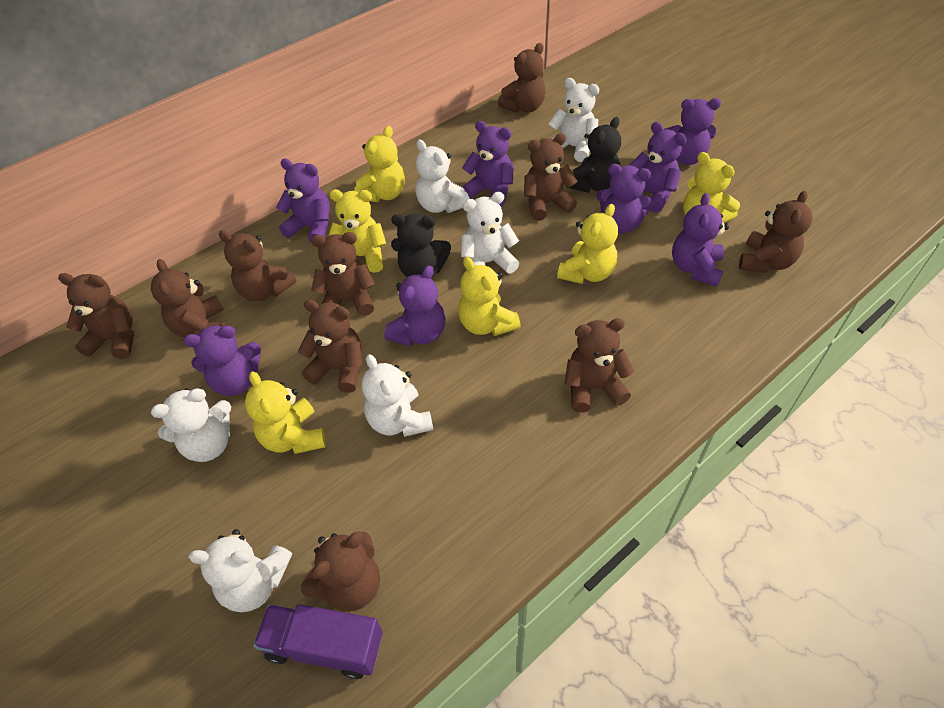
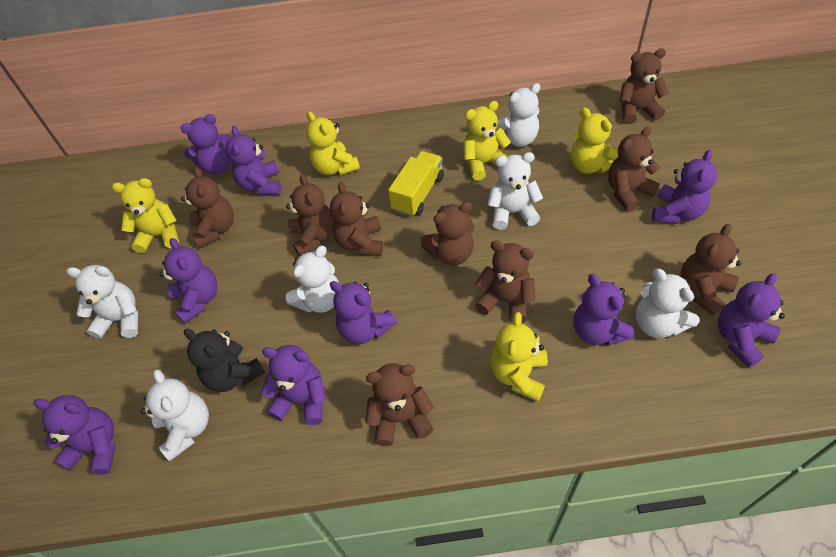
black teddy bear: [391,213,451,278] [569,117,621,193] = 2 -> [184,329,265,392] = 1
brown teddy bear: [58,273,134,359] [151,259,226,337] [219,230,296,301] [298,300,362,393] [301,531,380,612] [311,232,375,316] [498,43,545,113] [524,133,578,221] [564,318,634,412] [739,190,812,273] = 10 -> [181,167,234,248] [286,174,334,257] [330,182,383,256] [365,363,434,446] [421,202,474,265] [475,241,535,323] [608,127,660,212] [619,48,669,124] [681,224,741,316] = 9
purple teddy bear: [184,325,261,396] [276,159,330,243] [384,265,445,346] [462,121,514,207] [596,164,655,234] [629,122,687,213] [665,98,721,165] [672,193,729,287] = 8 -> [33,395,116,475] [159,238,217,324] [181,114,232,175] [226,126,281,195] [261,345,326,425] [330,281,397,344] [573,274,634,346] [652,150,717,224] [718,273,785,368] = 9
purple truck: [253,604,383,679] = 1 -> none = 0
yellow teddy bear: [245,371,326,454] [328,189,386,273] [354,126,405,202] [458,257,521,336] [557,204,618,284] [683,152,740,223] = 6 -> [112,178,179,253] [306,111,360,176] [463,101,511,181] [491,312,548,401] [571,108,618,174] = 5
yellow truck: none = 0 -> [388,151,444,217] = 1

